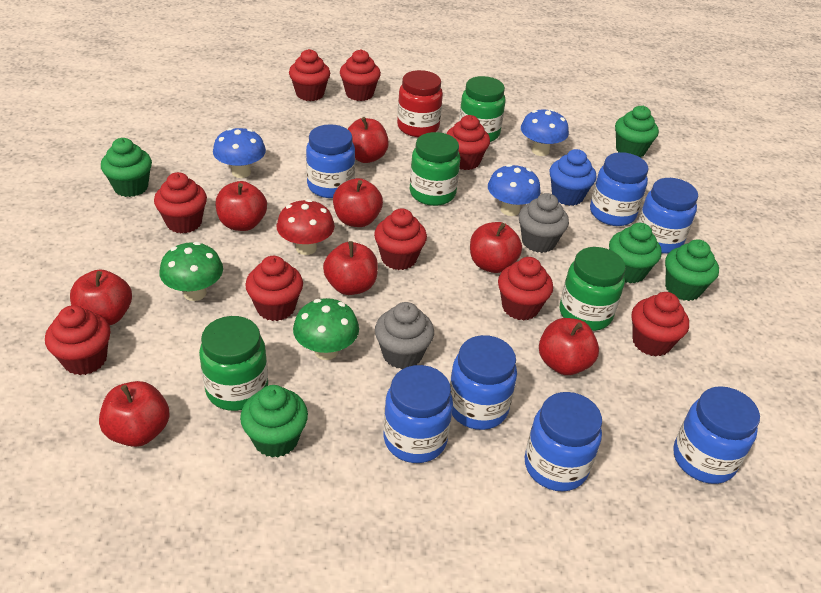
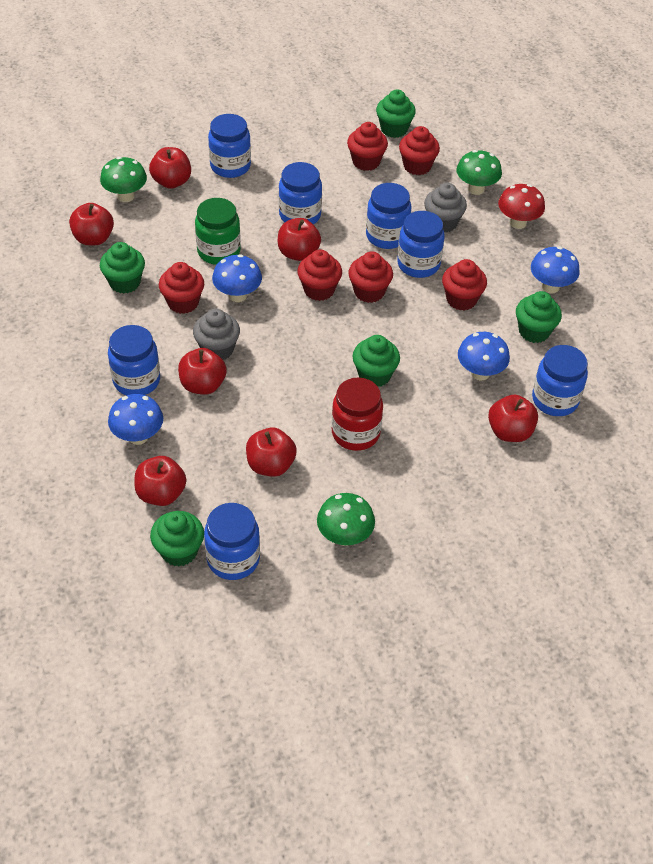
blue cupcake: [550,149,596,206] = 1 -> none = 0
blue mushroom: [213,128,266,178] [488,164,541,216] [521,109,569,156] = 3 -> [108,394,163,445] [212,254,262,302] [458,332,510,381] [531,247,580,293] = 4
green jar: [199,316,268,411] [410,132,460,206] [459,76,506,142] [560,247,626,331] = 4 -> [195,198,241,265] = 1
green mushroom: [160,242,223,301] [293,298,359,360] = 2 -> [100,157,147,202] [317,493,375,546] [457,150,502,195] = 3
red apple: [70,270,132,325] [99,381,169,447] [215,181,267,231] [323,241,378,295] [333,178,383,227] [348,117,389,163] [470,222,522,273] [539,318,599,375] = 8 -> [69,203,114,245] [134,456,186,506] [149,147,191,189] [178,348,227,395] [246,427,297,477] [278,218,321,261] [488,395,538,442] = 7
red cupcake: [45,305,111,375] [154,172,207,233] [245,256,303,321] [289,49,330,101] [340,49,381,101] [374,208,427,270] [446,115,490,170] [498,257,553,321] [632,292,689,357] = 9 -> [159,262,204,314] [297,249,342,301] [347,122,388,171] [348,251,393,303] [399,126,440,175] [442,259,487,310] = 6

